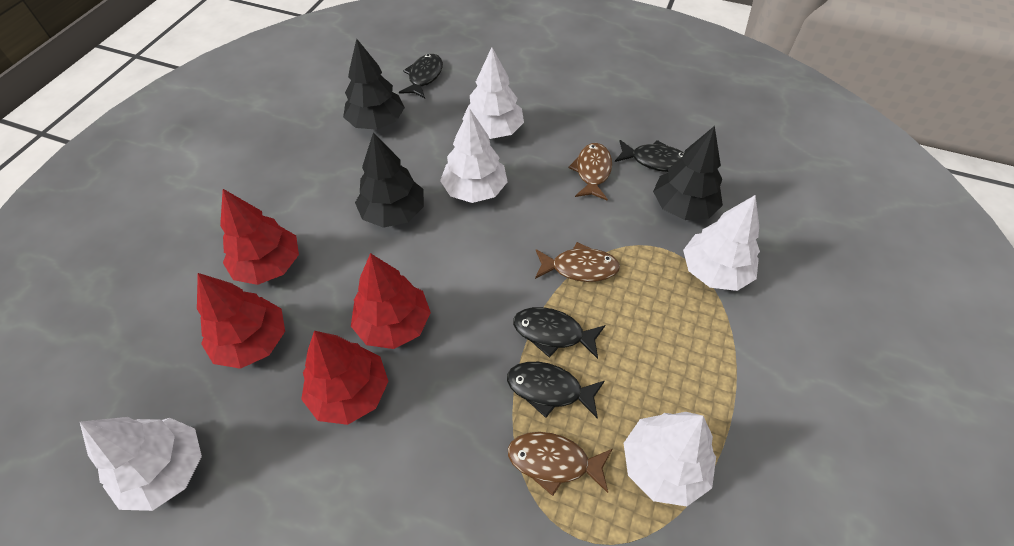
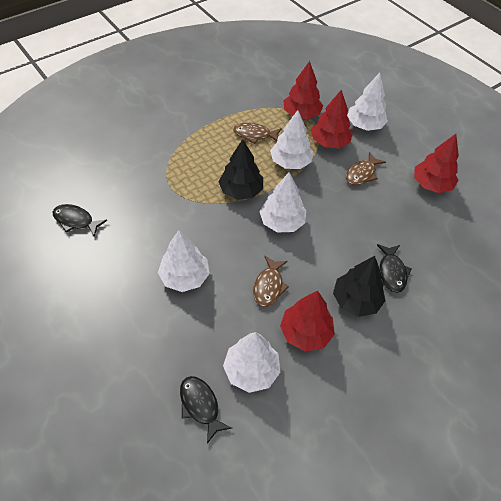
black fish: [399,54,443,98] [507,362,605,419] [513,307,606,359] [615,140,684,172] = 4 -> [53,204,107,237] [180,376,232,444] [377,244,412,293] = 3
black tree: [343,39,405,130] [355,132,424,228] [653,126,723,220] = 3 -> [218,139,263,200] [333,256,385,317] = 2

